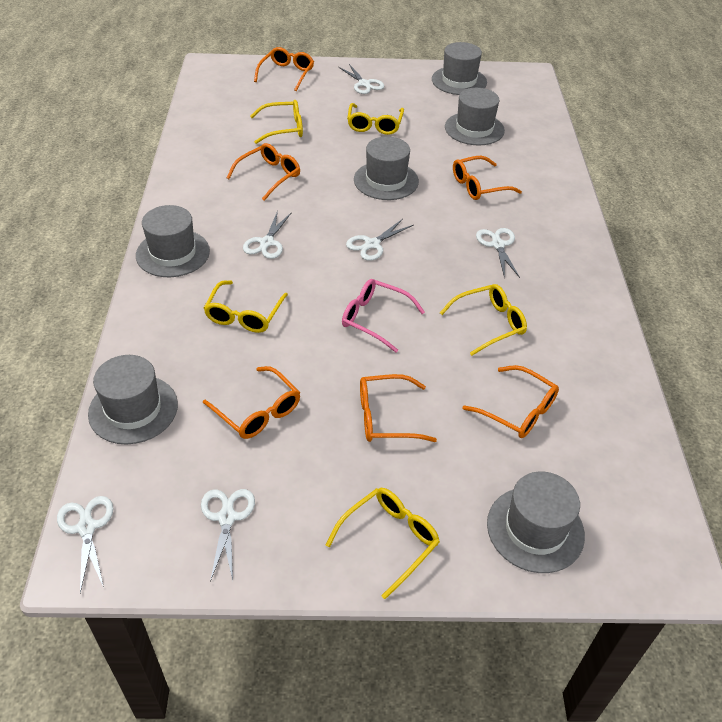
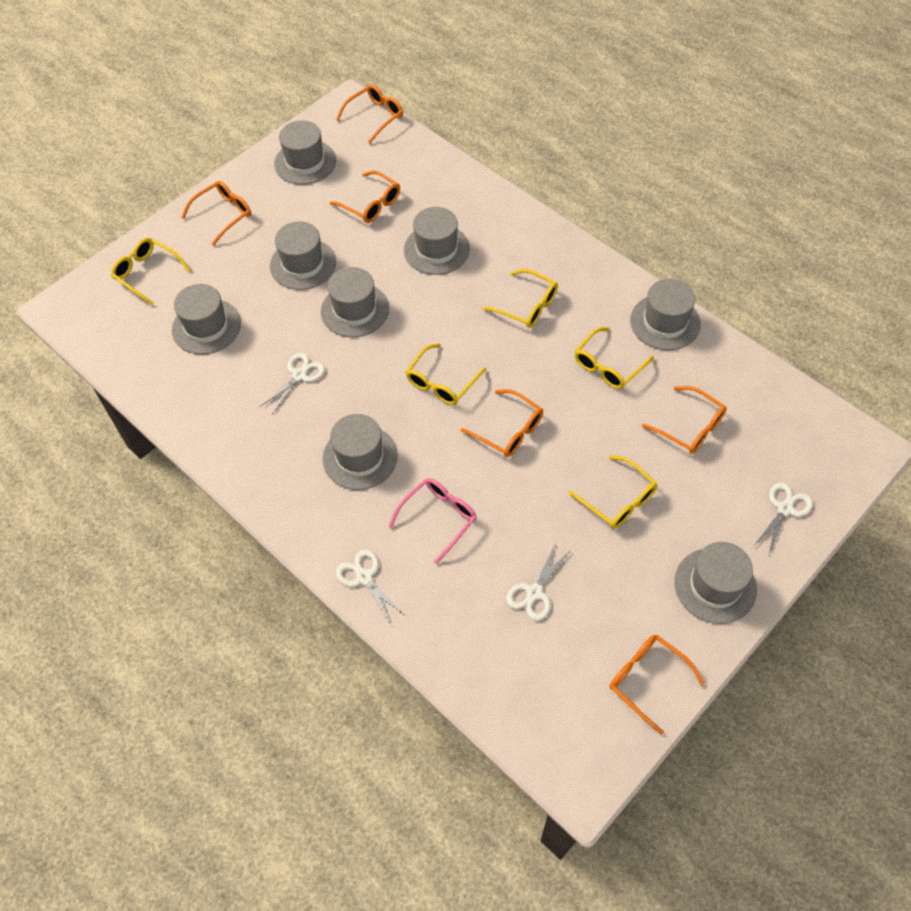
grey hat: [88,355,178,444] [136,205,210,277] [354,137,419,200] [432,42,487,95] [445,88,505,146] [487,472,585,573] = 6 -> [172,284,241,355] [270,221,336,290] [274,120,336,185] [321,267,389,337] [323,414,398,490] [404,207,470,275] [630,279,701,350] [675,542,757,624] = 8
white scissors: [57,496,114,593] [201,489,255,582] [243,211,292,259] [339,64,384,94] [346,219,414,261] [476,228,520,278] = 6 -> [260,353,325,414] [336,549,406,625] [506,543,571,621] [754,482,813,554] = 4

